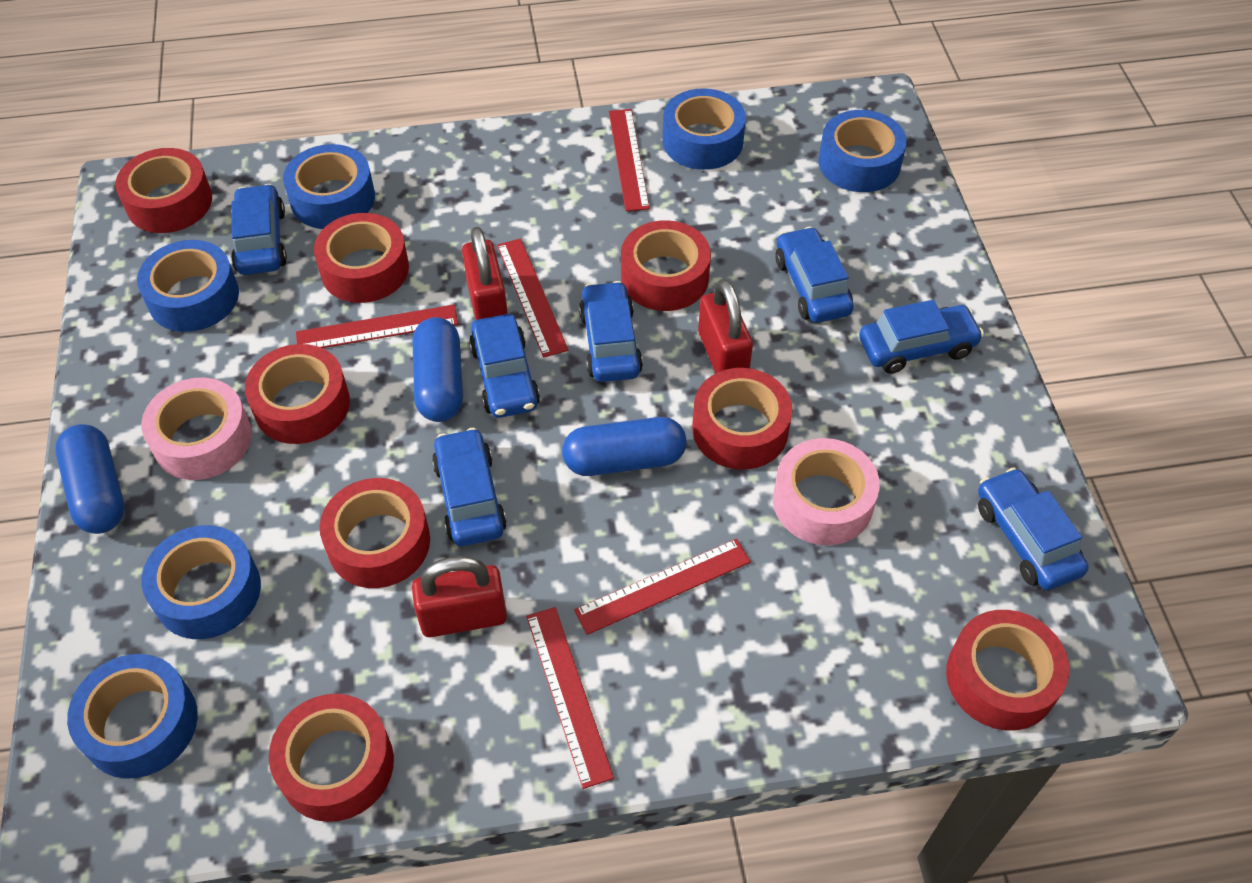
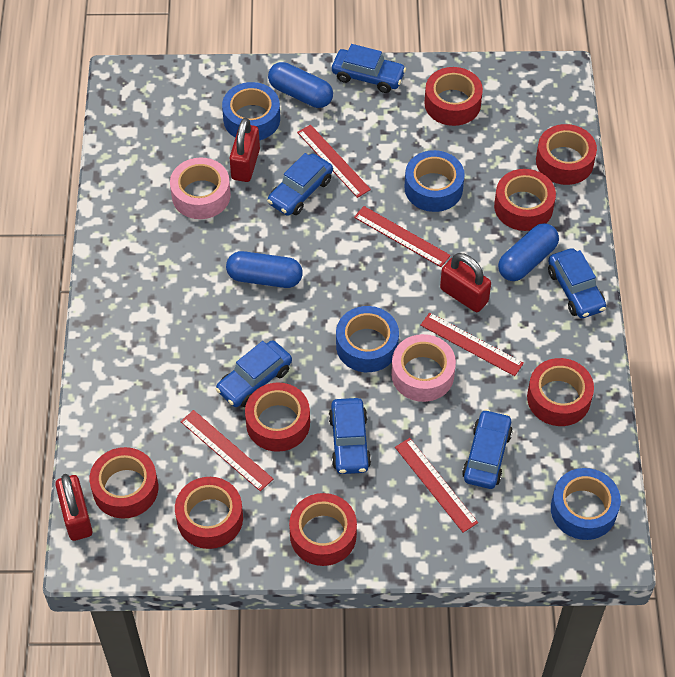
blue car: [231,184,287,275] [432,428,507,546] [469,314,540,418] [579,281,643,382] [775,227,854,323] [859,300,984,374] [978,467,1089,590] = 7 -> [215,340,292,407] [267,153,333,216] [329,398,371,474] [332,44,406,93] [462,409,513,489] [548,248,606,318] = 6
blue tape: [67,654,198,779] [137,240,239,332] [141,525,261,639] [283,144,375,229] [663,89,746,170] [818,110,907,192] = 6 -> [222,82,280,141] [336,306,399,372] [404,150,465,212] [551,468,621,540] = 4

